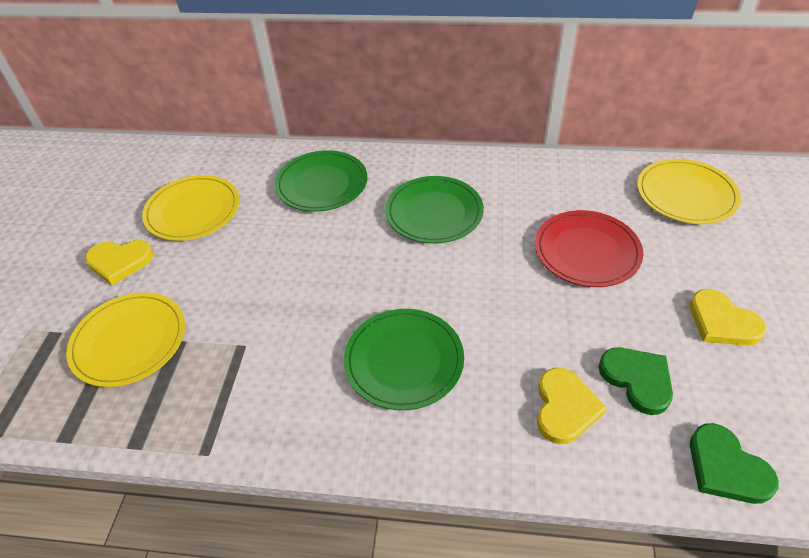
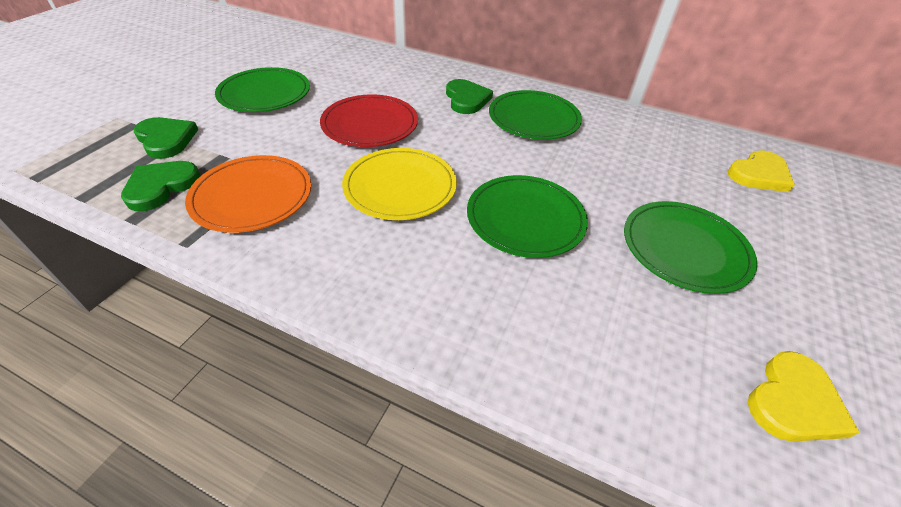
green heart: [598,348,673,415] [690,423,779,504] = 2 -> [121,161,200,211] [134,117,198,159] [446,79,493,114] = 3
green plate: [275,150,367,212] [344,309,464,410] [385,176,484,244] = 3 -> [215,67,310,112] [467,175,588,258] [489,90,582,140] [624,201,758,294] = 4
orange plate: none = 0 -> [185,155,311,233] = 1
yellow heart: [85,240,153,285] [537,368,607,444] [690,289,767,346] = 3 -> [728,150,795,192] [748,351,860,442] = 2
yellow plate: [66,292,185,387] [142,175,239,241] [637,159,741,224] = 3 -> [342,148,457,220] = 1

